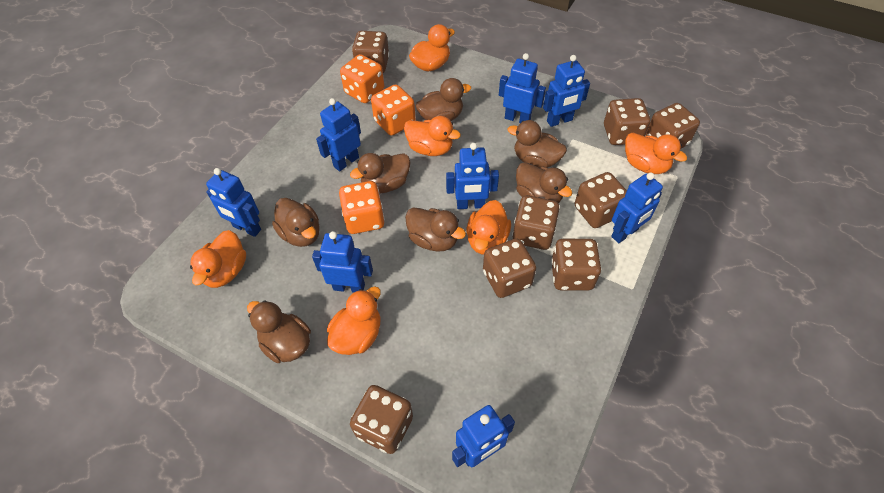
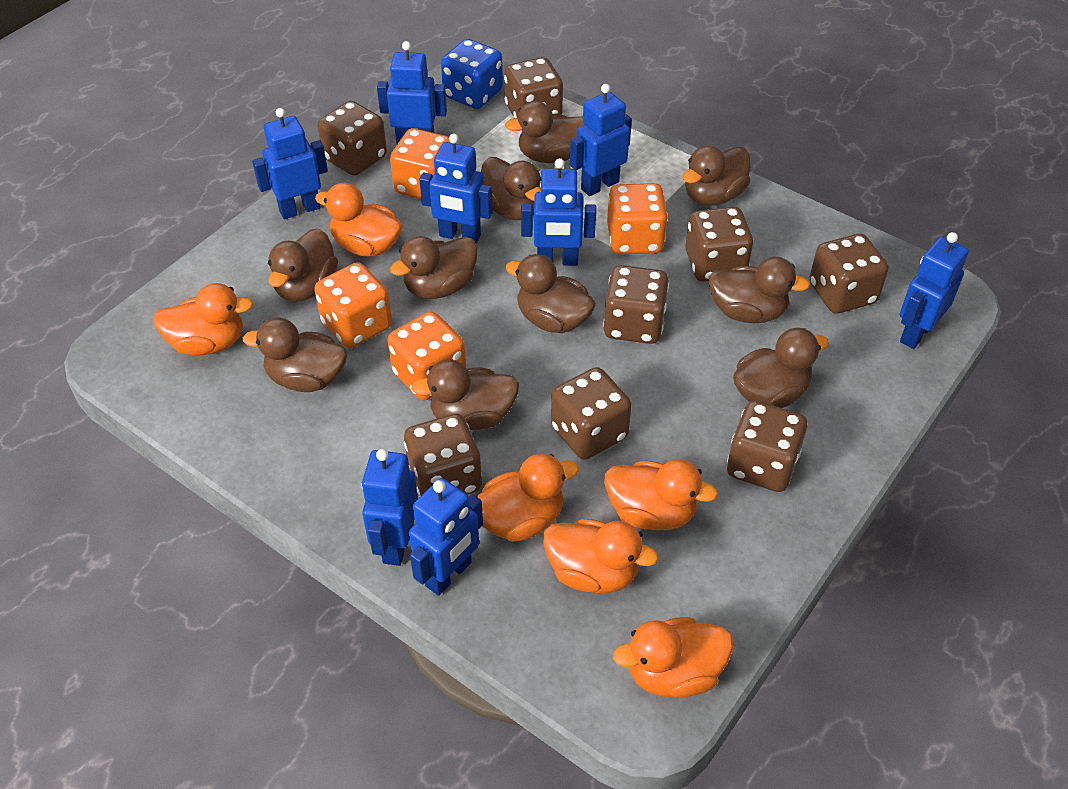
blue dice: none = 0 -> [441,39,503,109] = 1
brown duck: [247,300,311,363] [272,198,320,247] [350,153,411,193] [405,208,466,252] [416,78,471,121] [508,120,567,168] [516,162,572,203] = 7 -> [243,318,347,392] [268,229,338,302] [390,236,478,299] [411,360,519,430] [481,157,541,220] [505,101,585,163] [505,254,596,333] [682,145,751,206] [708,257,810,323] [733,328,829,408] = 10
orange dice: [339,181,385,234] [340,54,384,103] [371,84,416,136] = 3 -> [314,262,392,348] [388,311,466,400] [390,128,451,199] [607,183,668,255] = 4

